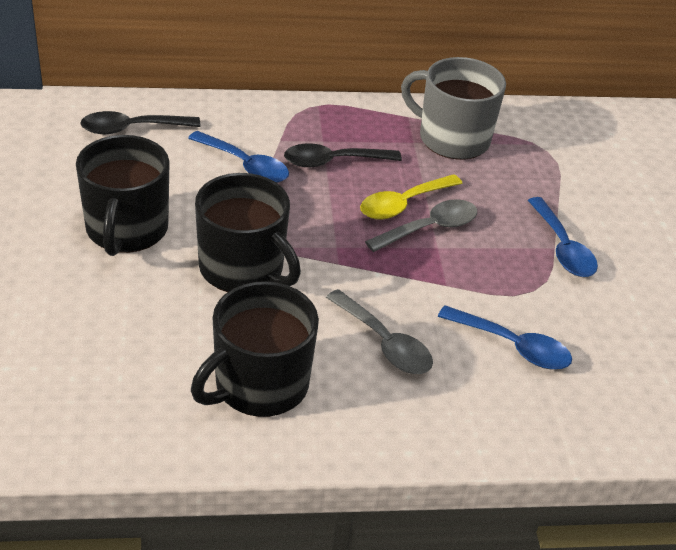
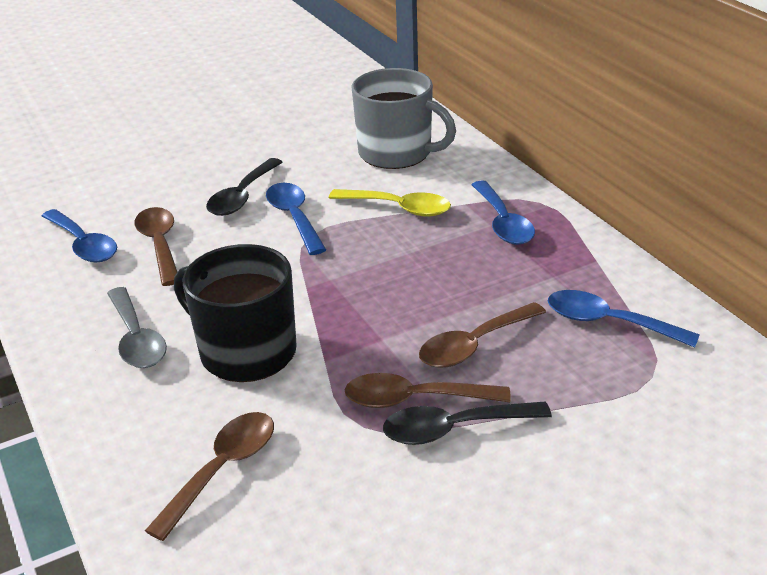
black mug: [76,135,169,256] [191,281,319,417] [195,173,301,292] = 3 -> [174,244,297,382] = 1
blue spoon: [188,131,289,183] [438,305,572,369] [528,197,598,277] = 3 -> [42,209,117,262] [266,183,326,255] [471,180,535,245] [548,290,700,348] = 4
brown spoon: none = 0 -> [134,207,178,286] [145,412,274,541] [345,373,511,408] [419,302,546,368] = 4
grey spoon: [326,289,433,374] [365,199,477,252] = 2 -> [107,287,167,368] = 1

